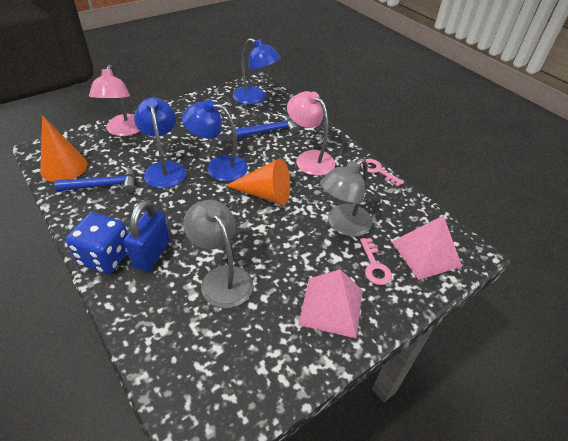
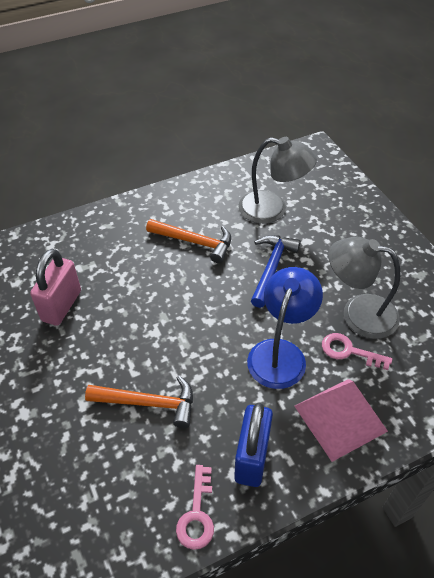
blue dice: [66,213,128,274] = 1 -> none = 0
blue hammer: [54,165,135,193] [236,114,299,138] = 2 -> [251,235,301,308] = 1
blue lamp: [134,98,186,188] [182,100,248,182] [233,38,281,105] = 3 -> [247,267,323,389] = 1
orange cone: [40,115,87,182] [225,158,290,205] = 2 -> none = 0
orange hammer: none = 0 -> [85,376,193,428] [146,219,231,263] = 2
pink lamp: [89,65,140,136] [287,91,335,176] = 2 -> none = 0
pink padlock: none = 0 -> [30,249,81,326] = 1
pink pyramid: [298,269,363,338] [392,215,462,280] = 2 -> [294,379,388,462] = 1

